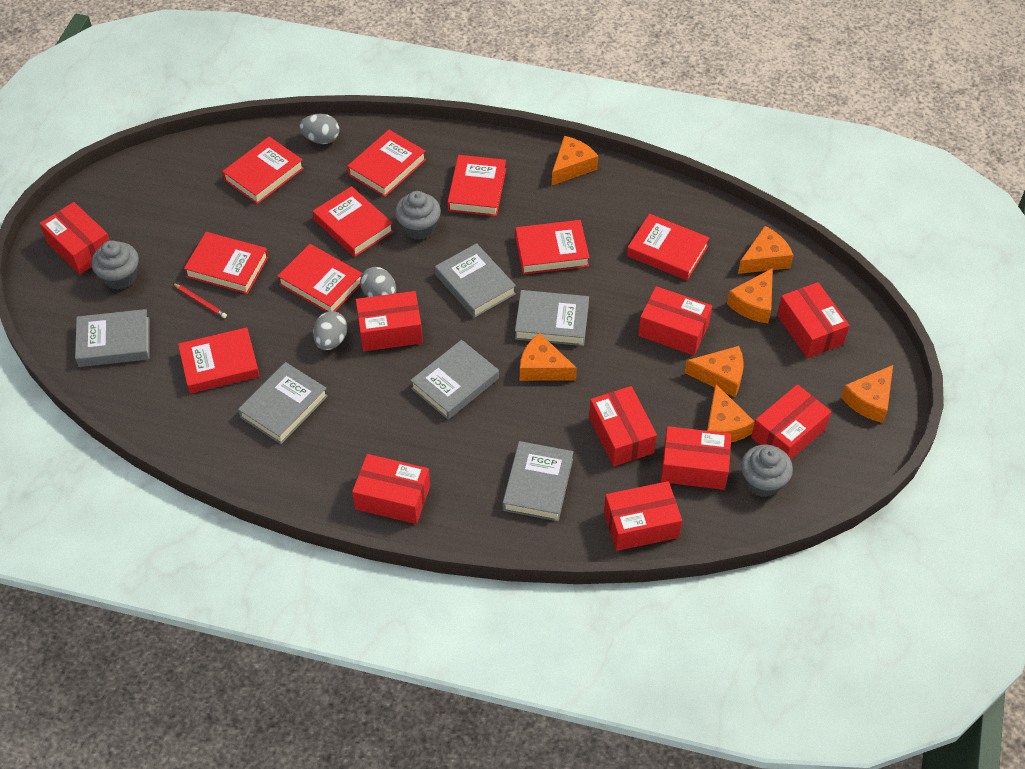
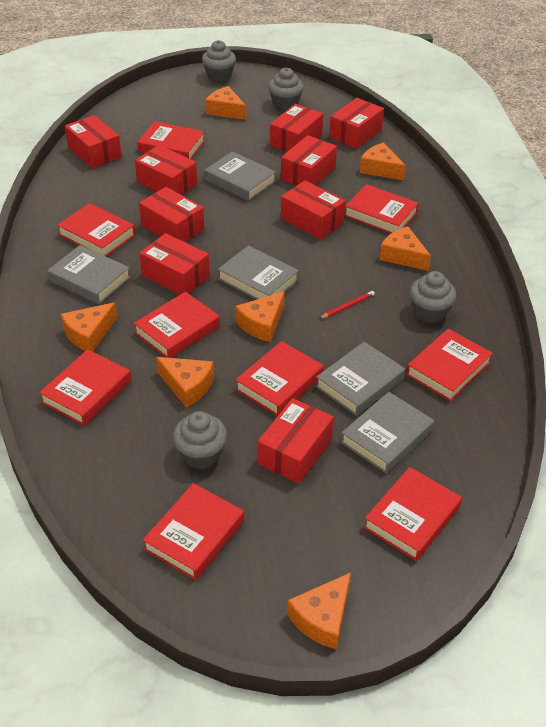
grey book: [75,309,149,367] [238,362,328,444] [410,340,499,420] [435,243,516,318] [503,441,574,521] [515,290,589,346] = 6 -> [47,245,131,304] [204,151,276,201] [218,245,299,300] [316,342,405,416] [341,392,434,474] = 5
grey cupcake: [91,240,139,290] [395,191,441,240] [741,445,793,497] = 3 -> [173,411,227,469] [202,40,236,82] [268,67,304,110] [410,271,457,323] = 4
grey egg: [299,114,339,144] [313,311,348,350] [360,267,396,297] = 3 -> none = 0

